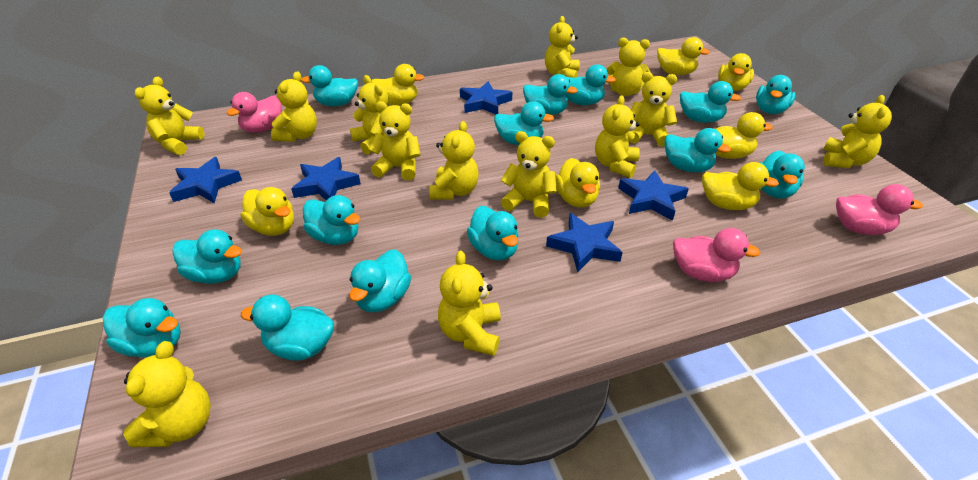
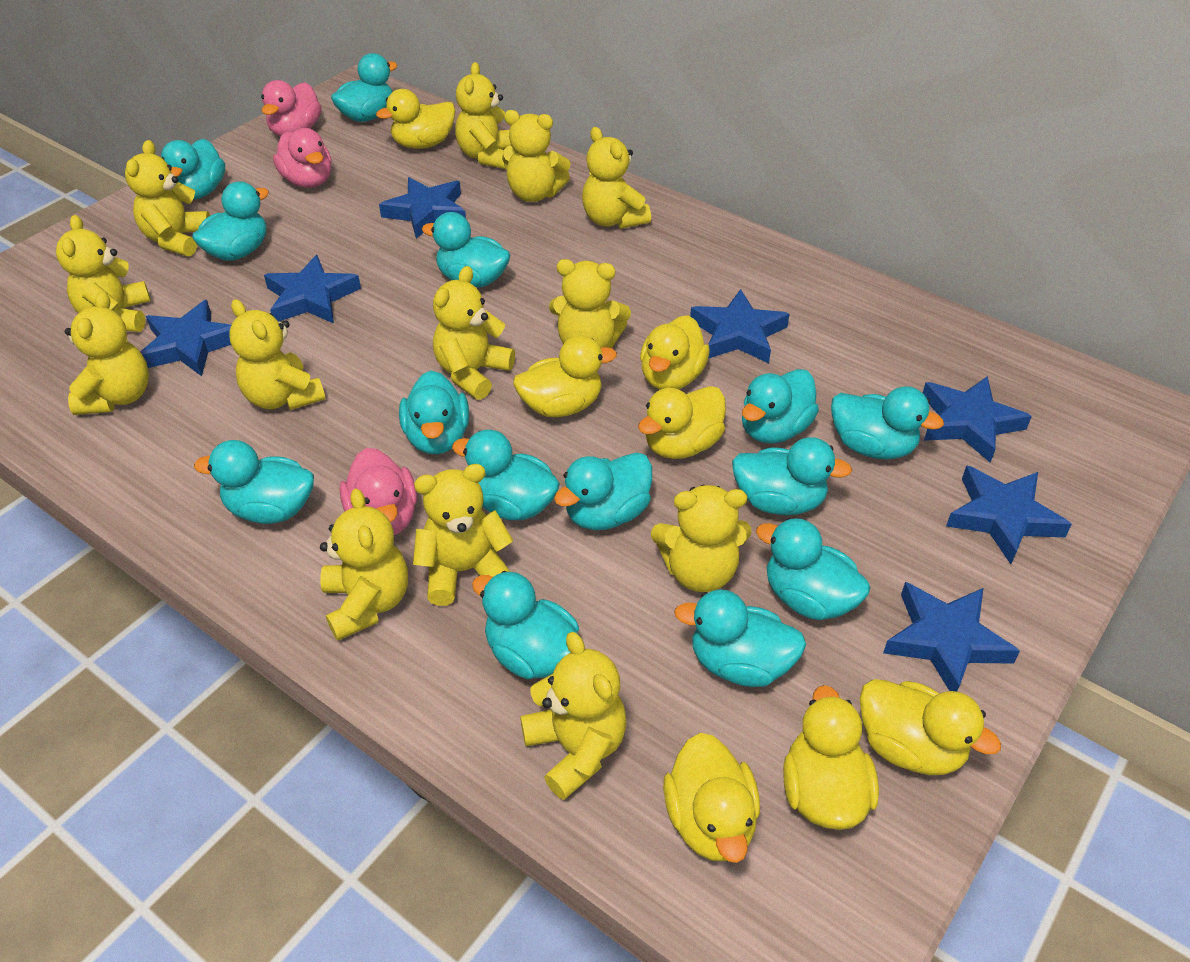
blue star: [169,157,242,203] [291,157,361,200] [460,81,512,114] [546,213,623,272] [618,170,689,221] = 5 -> [141,300,231,376] [264,255,361,323] [379,177,466,239] [690,289,789,363] [883,582,1020,692] [923,376,1032,463] [946,466,1072,564] = 7

